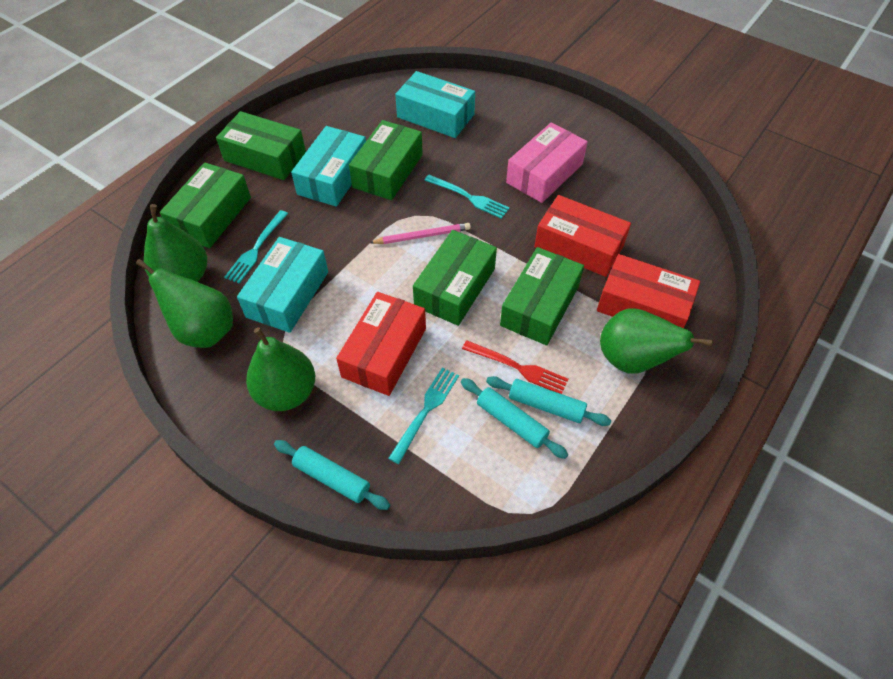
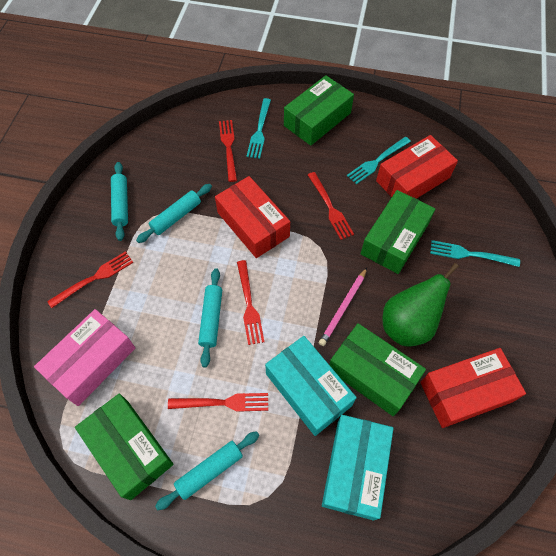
green box: [160,162,251,248] [216,111,306,180] [349,120,423,200] [413,230,497,326] [500,247,584,346] = 5 -> [75,393,174,500] [284,75,354,146] [329,323,426,416] [361,190,435,274] = 4
green pear: [136,259,233,348] [144,204,207,282] [246,327,315,411] [600,308,713,374] = 4 -> [383,263,459,346] = 1
red fork: [462,340,568,394] = 1 -> [47,251,134,308] [168,393,268,412] [219,120,237,182] [237,260,264,345] [308,172,354,240] = 5
turquoise box: [237,237,328,333] [291,126,366,207] [395,71,475,138] = 3 -> [265,336,357,436] [322,415,393,520] = 2
turquoise rolling pin: [274,440,390,510] [461,378,568,459] [486,376,612,426] = 3 -> [111,162,128,241] [136,184,212,243] [155,431,259,510] [198,268,222,367] = 4

